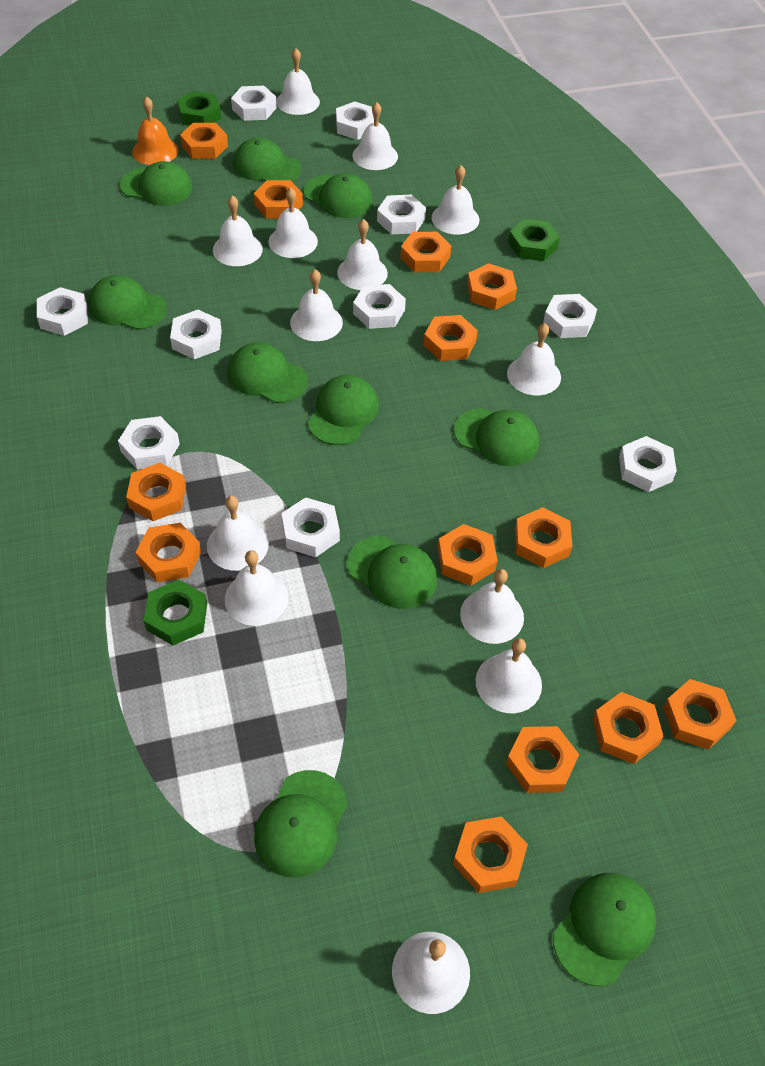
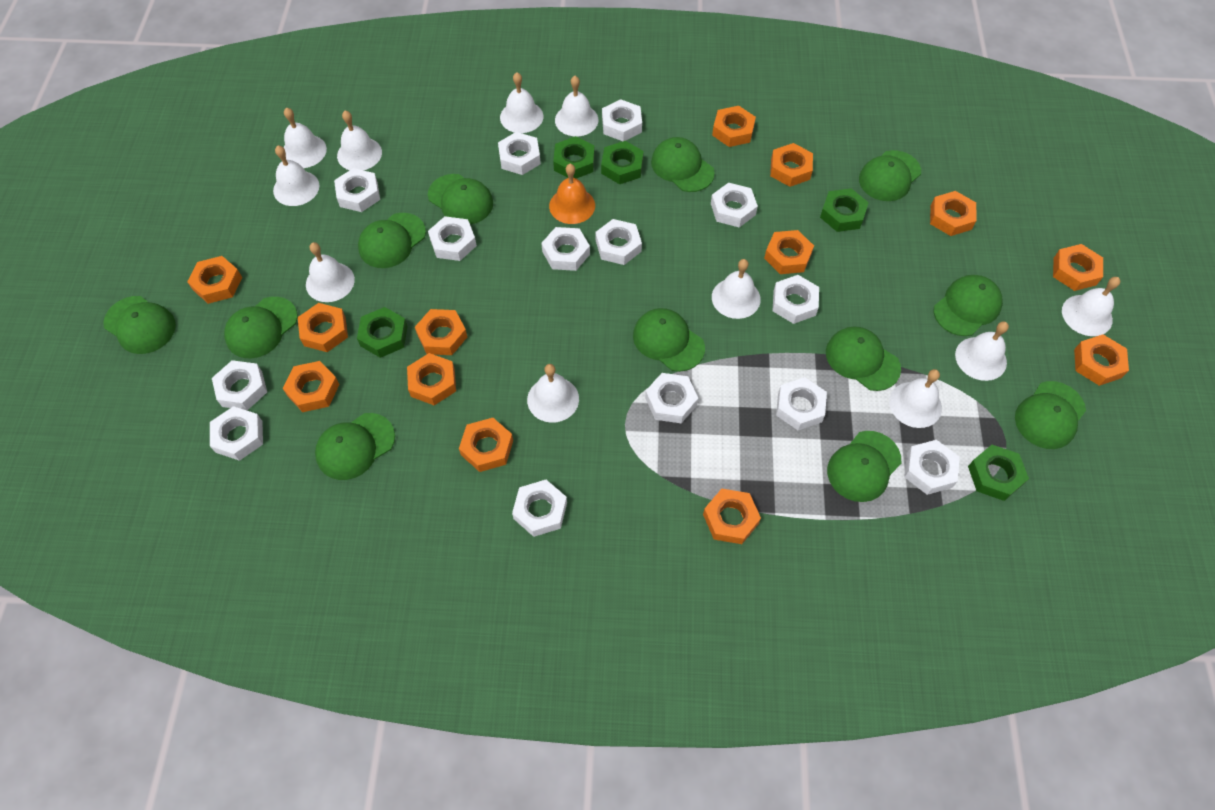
green cap: [88,275,167,330] [120,161,193,206] [228,342,308,403] [233,138,302,182] [254,770,348,877] [304,174,372,218] [308,375,379,445] [347,536,438,609] [454,408,539,466] [553,873,656,986] = 10 -> [103,296,176,354] [224,297,298,358] [315,413,395,480] [358,213,426,268] [428,174,493,224] [633,308,705,372] [651,137,715,192] [826,326,901,391] [827,431,901,502] [859,150,921,201] [934,275,1003,336] [1015,381,1086,449] = 12
green nut: [144,580,207,646] [177,91,221,126] [508,219,560,261] = 3 -> [357,307,408,358] [553,136,595,179] [601,141,644,184] [820,188,869,232] [968,445,1029,501] = 5
white bell: [207,496,269,571] [213,195,263,266] [225,550,289,626] [268,187,318,258] [276,48,320,115] [290,269,343,341] [337,219,388,290] [352,102,398,170] [392,932,470,1014] [432,165,479,235] [460,569,524,644] [476,638,542,713] [507,323,561,395] = 13 -> [273,146,319,206] [283,107,327,168] [306,242,355,302] [337,110,382,170] [500,72,544,133] [527,364,579,423] [555,76,598,136] [712,259,761,319] [889,369,942,428] [955,321,1009,381] [1062,277,1120,336] = 11
white nut: [37,287,88,336] [118,416,180,470] [170,310,222,359] [231,86,277,121] [281,497,340,557] [336,102,374,140] [353,284,406,329] [377,195,426,234] [543,294,597,338] [619,436,677,492] = 10 -> [210,406,263,461] [212,360,267,410] [334,168,380,212] [428,216,477,261] [498,132,541,175] [512,480,567,537] [541,227,590,271] [595,219,642,265] [602,99,642,141] [645,373,698,423] [711,183,758,227] [772,275,819,324] [776,377,827,430] [904,440,960,495] = 14

